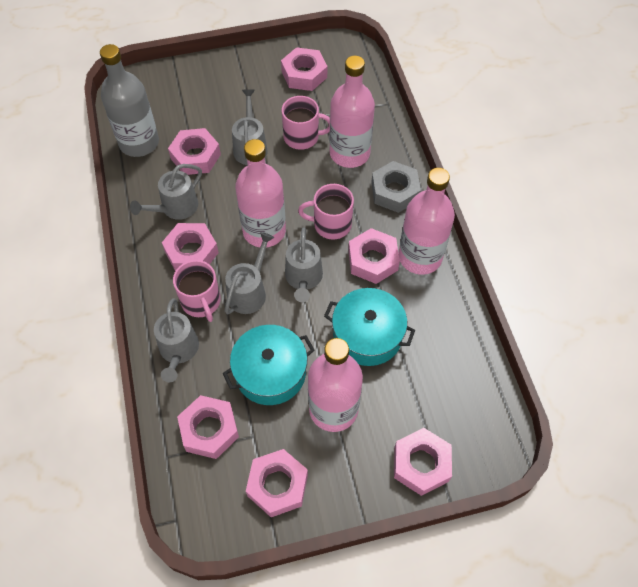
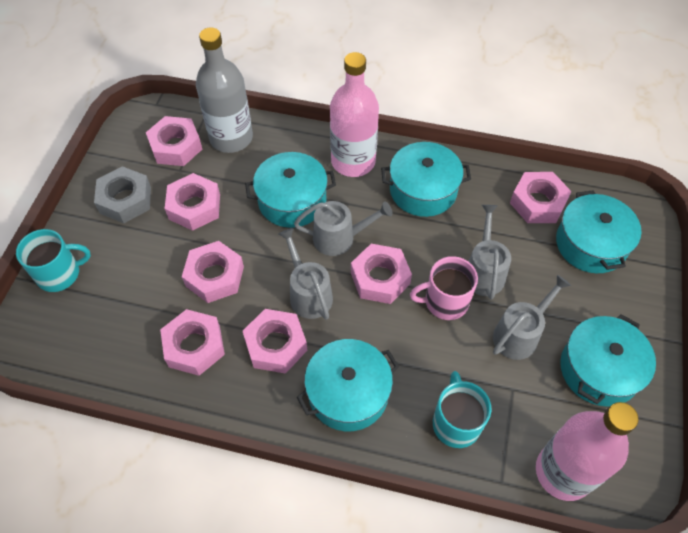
grey watering can: [130,164,202,220] [154,298,199,382] [225,232,274,315] [232,89,268,165] [285,227,323,302] = 5 -> [278,228,333,320] [294,201,393,256] [468,205,511,299] [493,275,571,360] = 4
pink bottle: [235,139,286,248] [308,338,363,432] [329,56,375,168] [399,168,455,275] = 4 -> [330,52,379,177] [536,402,639,501] = 2
pink mug: [173,260,221,322] [282,96,330,150] [298,184,354,240] = 3 -> [410,256,478,320] = 1
turquoise mug: none = 0 -> [16,229,91,292] [433,371,492,448] = 2
turquoise pot: [223,325,314,405] [324,288,415,366] = 2 -> [245,152,336,228] [297,339,399,431] [381,142,471,217] [556,190,642,273] [560,314,656,407] = 5

